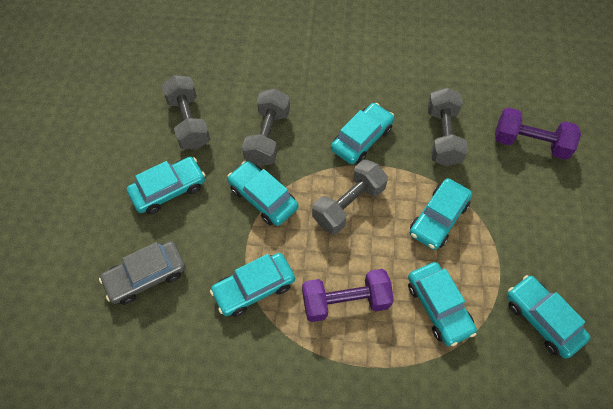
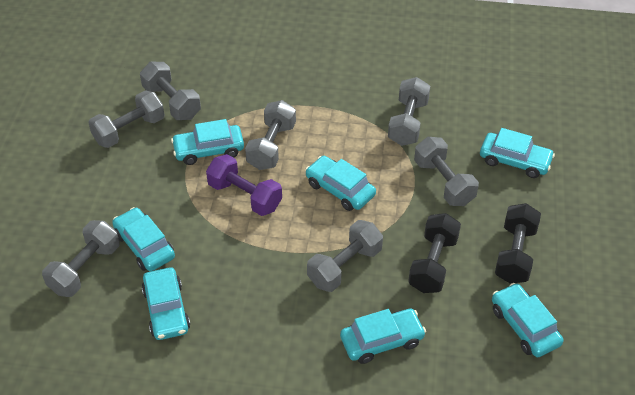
black dumbbell: none = 0 -> [408,213,461,293] [495,203,541,284] = 2
grey car: [99,241,186,305] = 1 -> none = 0
grey dumbbell: [162,75,210,150] [242,89,290,166] [312,160,388,234] [427,88,468,166] = 4 -> [42,220,119,297] [88,90,165,148] [140,62,201,120] [245,100,296,170] [307,220,383,292] [388,77,430,146] [414,137,479,206] = 7
purple dumbbell: [302,269,394,322] [495,108,581,160] = 2 -> [206,154,282,216] = 1

